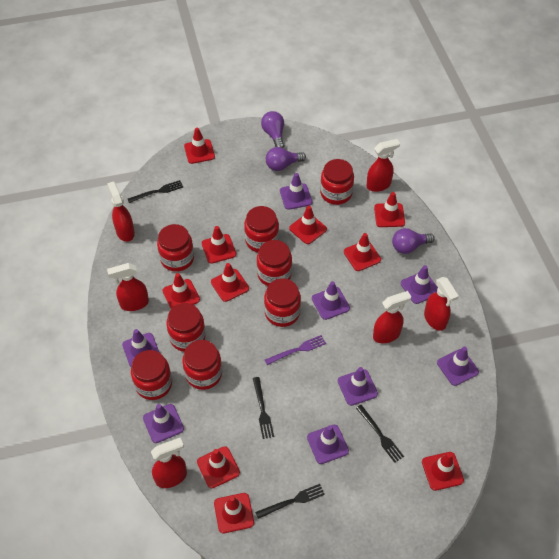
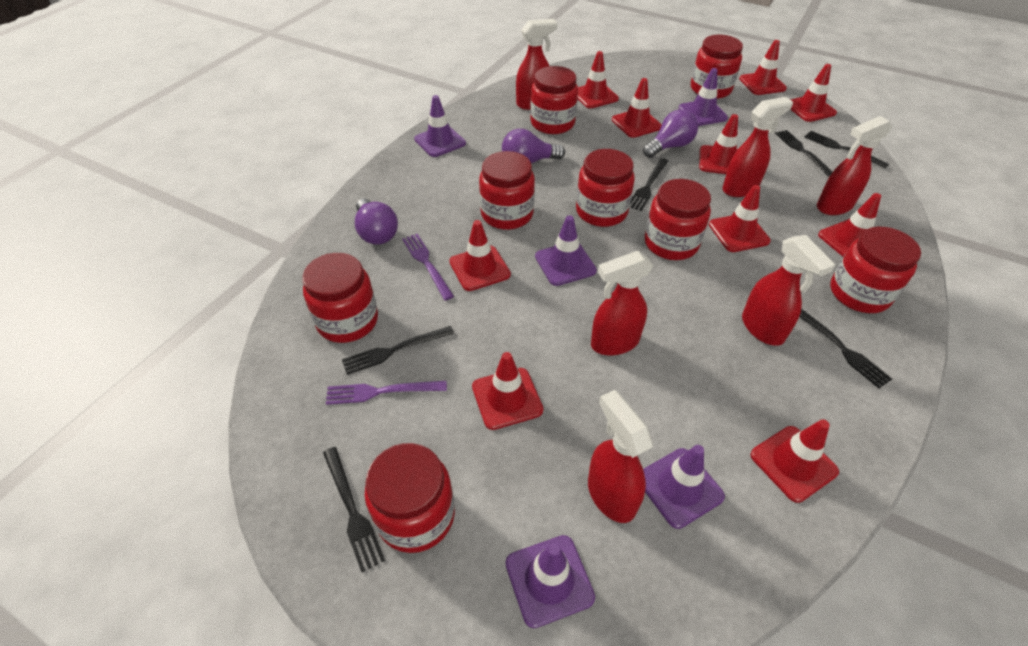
black fork: [128,180,183,203] [253,377,274,439] [255,484,325,519] [356,405,404,463] = 4 -> [323,447,385,572] [342,326,454,375] [630,158,668,211] [775,130,832,177] [799,309,892,388] [805,131,889,169] = 6
purple fork: [265,335,326,365] = 1 -> [326,381,447,405] [402,234,454,300] = 2
purple traffic cone: [122,329,160,367] [143,404,184,443] [280,173,312,210] [307,425,349,464] [312,281,350,320] [338,367,378,406] [401,265,438,304] [437,347,479,386] = 8 -> [414,95,466,157] [506,535,595,628] [535,215,597,286] [643,445,725,529] [679,68,728,126] = 5

